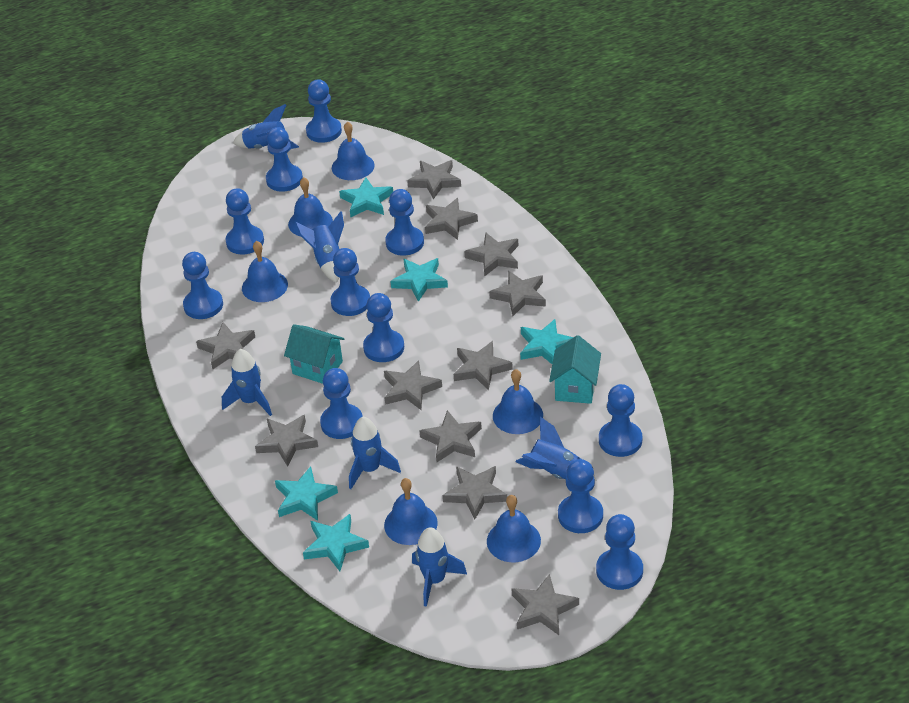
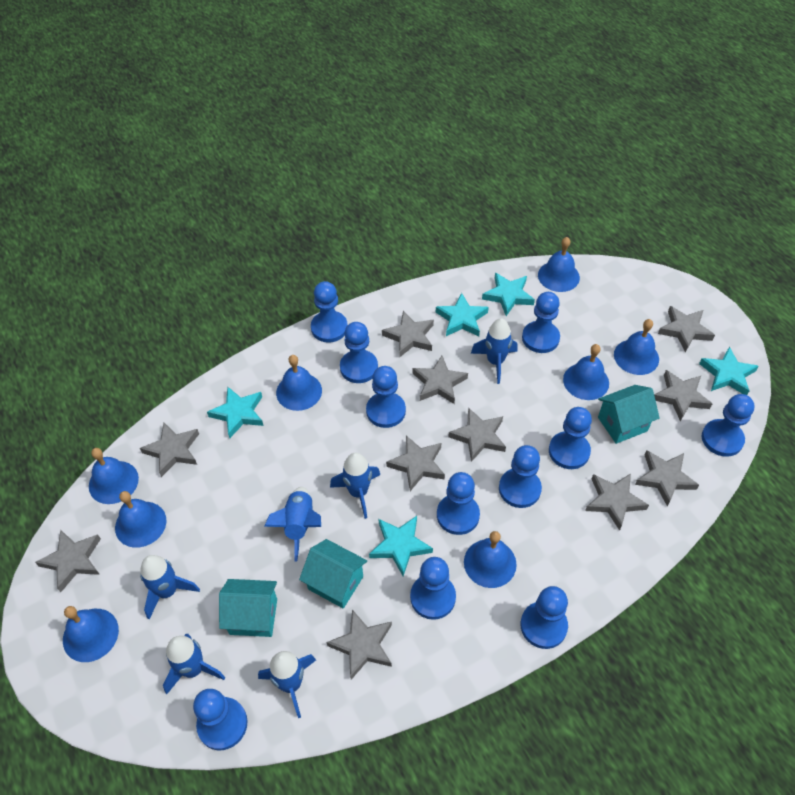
blue bell: [242,241,288,302] [288,177,333,237] [332,122,375,180] [384,478,438,545] [487,495,541,562] [493,369,543,434] = 6 -> [63,606,119,662] [89,448,139,504] [115,491,166,548] [276,355,322,411] [464,531,517,588] [538,237,580,292] [563,344,609,400] [614,319,659,375] = 8
turquoise house: [284,324,345,384] [549,335,601,404] = 2 -> [219,579,277,637] [299,539,367,609] [598,385,660,444] = 3

